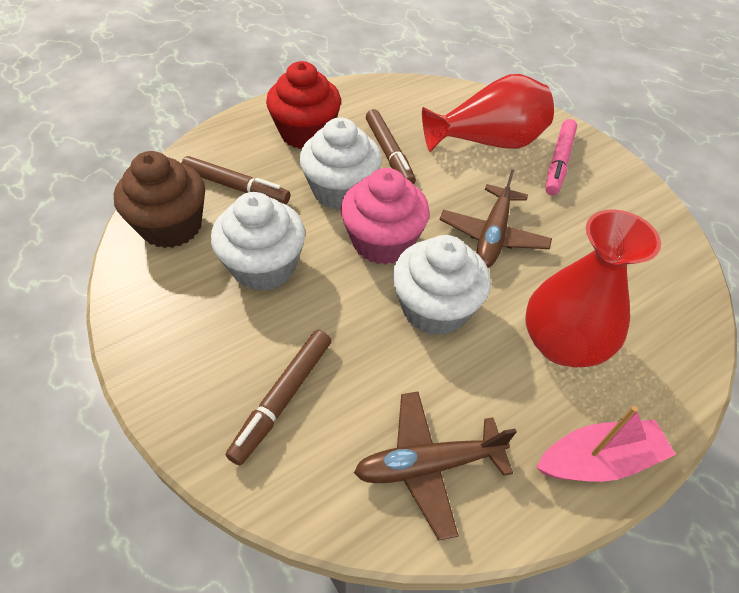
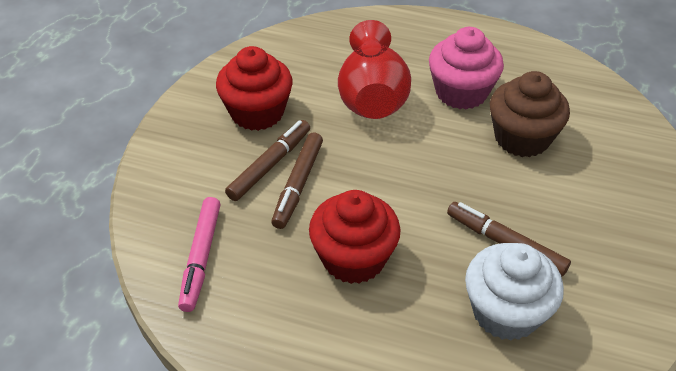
brown plane: [354,391,517,540] [439,169,552,268] = 2 -> none = 0
pink boat: [536,406,676,482] = 1 -> none = 0
red cupcake: [266,61,341,149] = 1 -> [216,46,293,131] [309,190,401,284] = 2
red vase: [422,74,554,152] [526,210,661,367] = 2 -> [338,20,411,119] = 1
white cupcake: [211,192,305,291] [299,118,382,211] [393,235,491,336] = 3 -> [465,243,564,341] = 1

